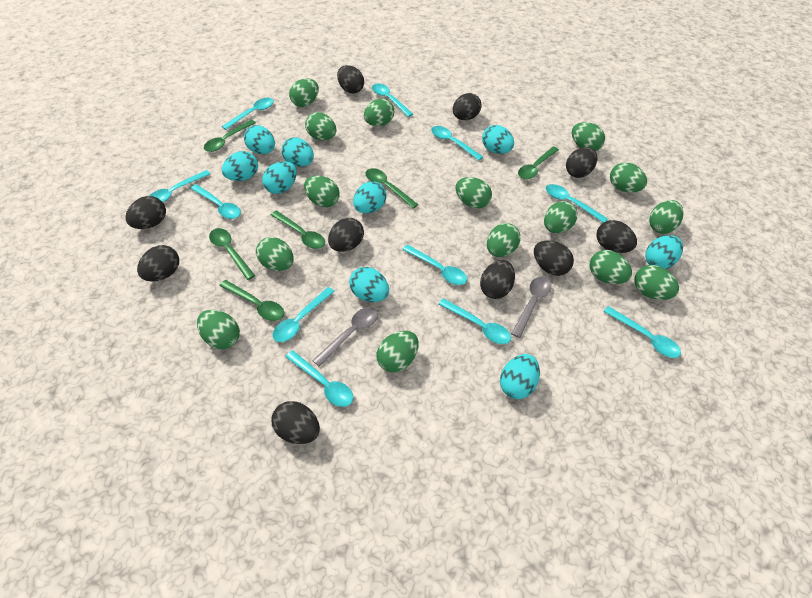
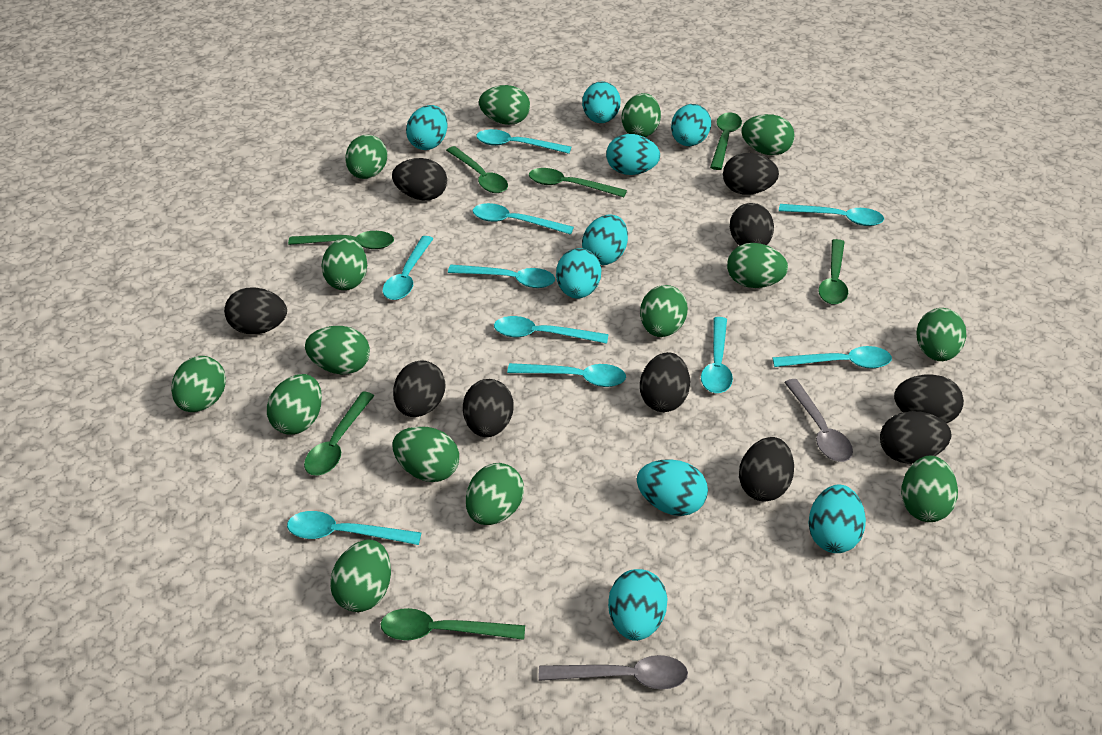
green spoon: [204,120,256,152] [209,228,255,280] [219,280,284,321] [271,211,325,249] [365,168,418,208] [518,146,559,179] = 6 -> [288,231,394,249] [304,392,374,476] [380,608,525,640] [446,146,508,193] [529,168,627,197] [710,113,742,170] [818,239,848,305] = 7
turquoise spoon: [149,170,211,202] [190,184,241,219] [221,98,274,130] [272,287,335,342] [286,350,353,407] [372,84,413,117] [402,244,467,285] [431,126,483,160] [439,298,511,344] [546,184,608,223] [603,306,681,358] = 11 -> [287,511,421,545] [383,236,433,300] [448,265,555,288] [473,203,574,235] [476,129,571,154] [494,316,608,344] [507,363,626,387] [701,317,733,393] [773,346,892,368] [779,204,884,226] = 10

